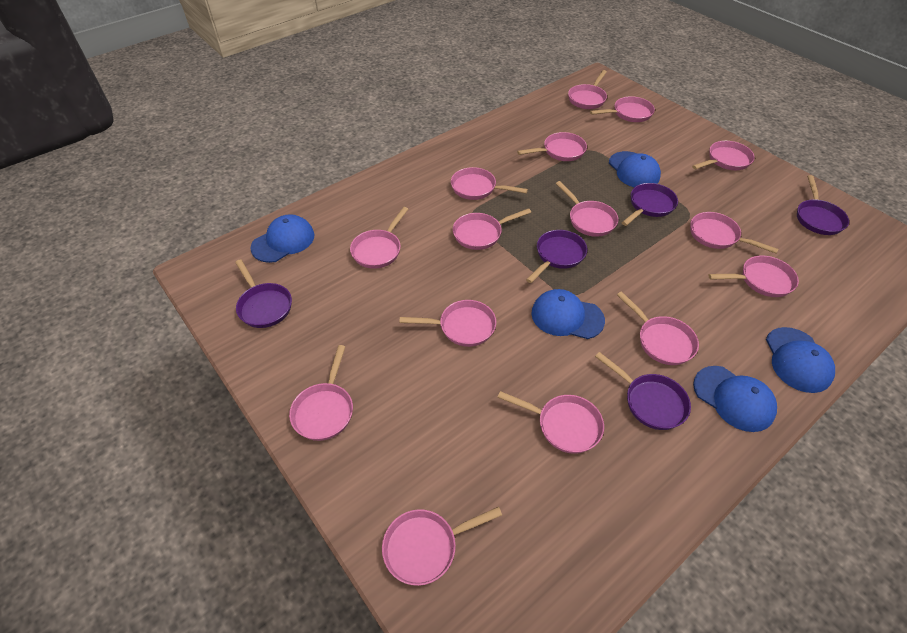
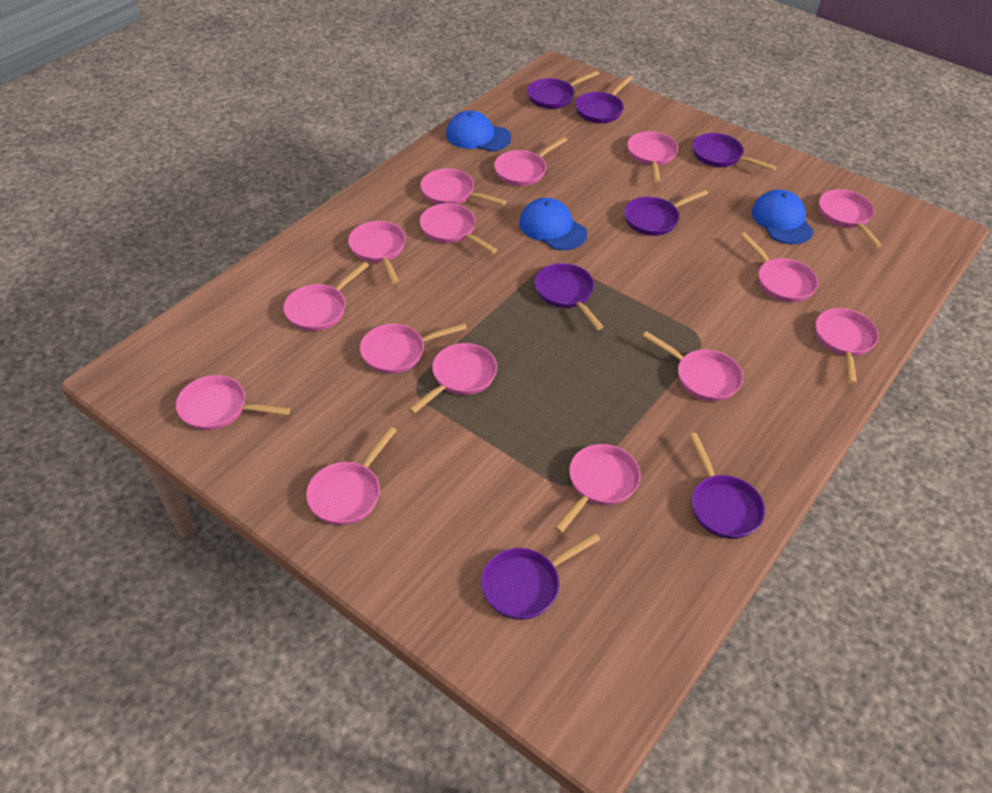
blue cap: [250,214,314,263] [531,289,605,339] [609,151,661,187] [693,366,777,432] [766,327,835,393] = 5 -> [446,110,511,152] [519,198,587,250] [752,190,814,244] = 3
purple pan: [235,259,292,328] [526,230,587,283] [595,352,691,430] [622,183,678,226] [797,175,849,235] = 5 -> [481,533,600,620] [527,71,599,109] [535,263,604,330] [575,76,633,123] [624,189,708,236] [689,433,765,539] [692,133,776,171] = 7

